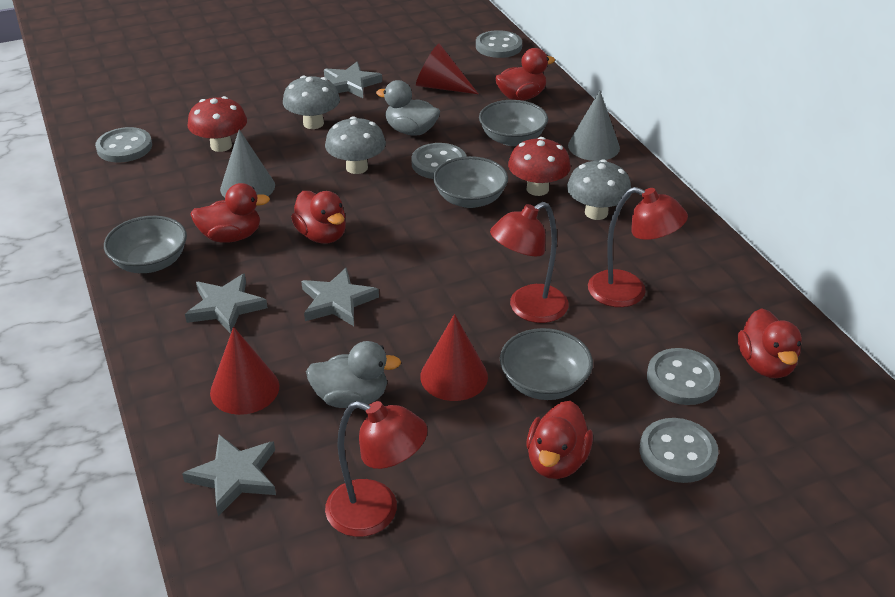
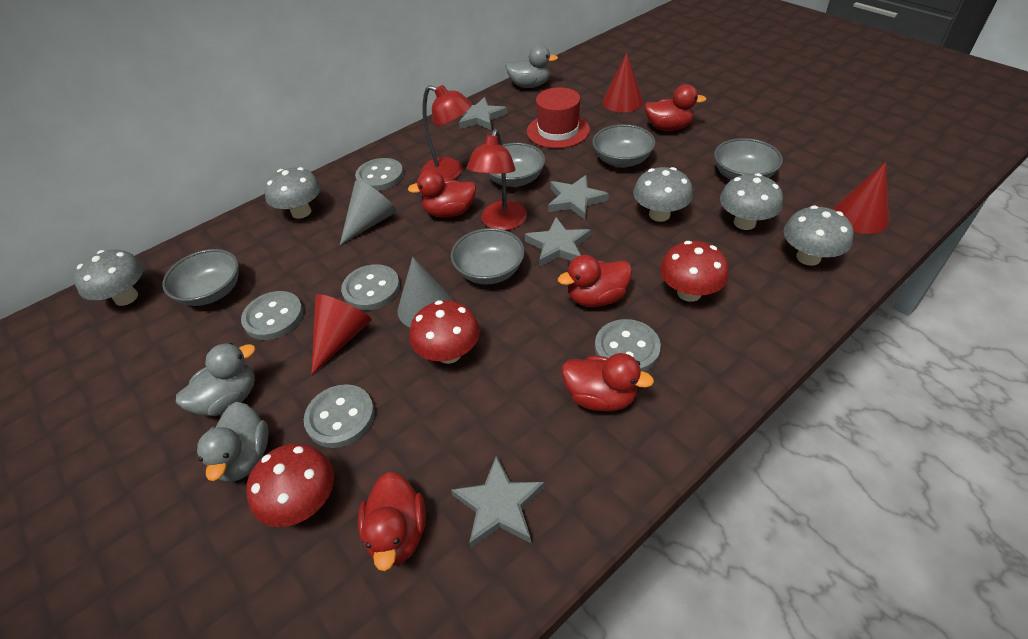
grey bowl: [104,216,187,273] [433,156,508,208] [479,100,548,146] [500,328,593,400] = 4 -> [162,249,239,306] [451,228,525,285] [487,143,545,187] [592,124,656,168] [714,138,783,180] = 5
grey duck: [306,341,401,408] [376,80,440,136] = 2 -> [176,343,256,416] [197,402,269,482] [505,45,558,88] = 3
grey mushroom: [283,76,340,129] [325,116,386,174] [567,159,631,220] = 3 -> [74,249,144,306] [264,167,321,219] [633,167,693,222] [720,173,783,230] [784,206,853,266] = 5
red hat: none = 0 -> [527,87,590,149] = 1
red lamp: [325,401,428,537] [490,202,569,323] [588,187,688,307] = 3 -> [421,85,472,181] [467,129,527,230] = 2
red mushroom: [188,96,247,152] [508,137,571,196] = 2 -> [246,444,334,527] [409,300,480,364] [660,241,729,302] = 3

